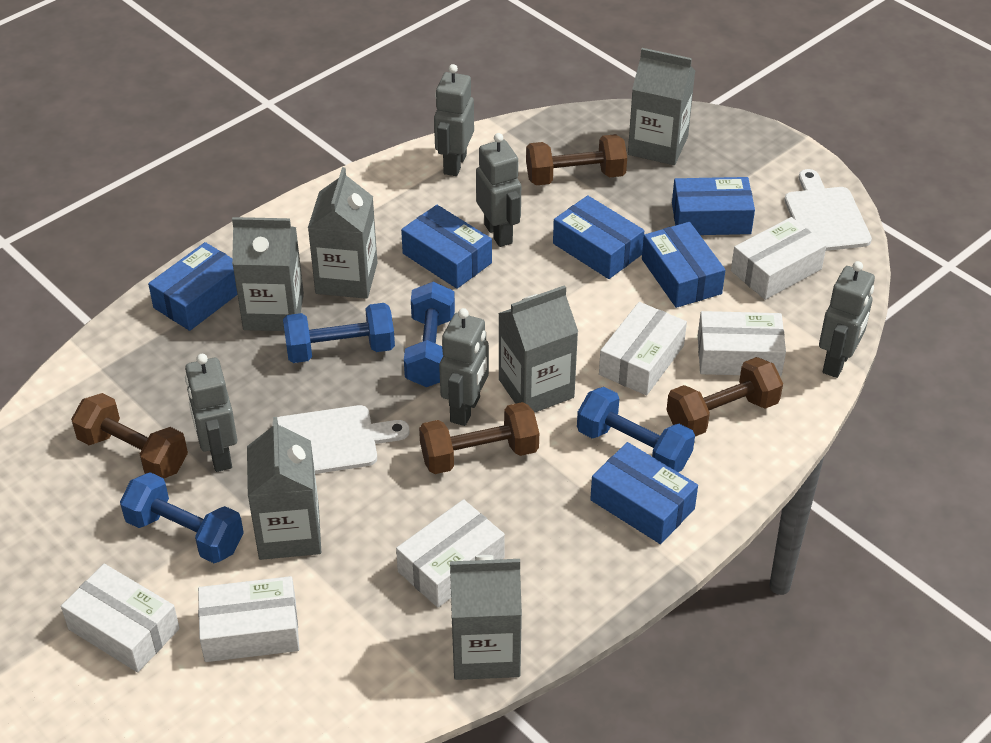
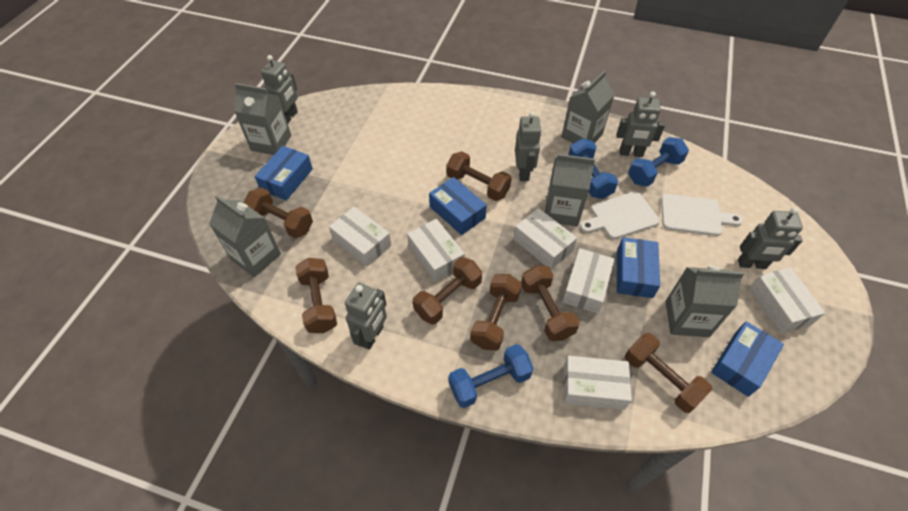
blue box: [148,242,237,331] [401,205,492,289] [553,195,644,279] [590,442,698,544] [642,222,725,308] [672,177,755,235] = 6 -> [255,146,313,200] [429,177,487,235] [617,237,660,298] [711,321,784,397] = 4
blue dumbbell: [120,472,244,563] [283,303,395,363] [404,282,455,387] [577,387,695,472] = 4 -> [449,344,534,408] [568,138,618,199] [628,137,689,187] = 3
brown dumbbell: [71,393,188,478] [419,402,539,474] [526,134,627,185] [667,357,783,436] = 4 -> [244,187,313,238] [295,258,337,333] [413,257,482,324] [446,151,511,201] [470,274,522,351] [521,265,580,341] [625,333,712,413] = 7
grey carton: [232,217,304,331] [247,417,321,560] [308,167,377,299] [450,555,522,680] [498,285,578,413] [628,48,695,165] = 6 -> [209,195,281,277] [234,83,291,155] [545,154,595,226] [562,71,615,143] [665,266,744,337] = 5

